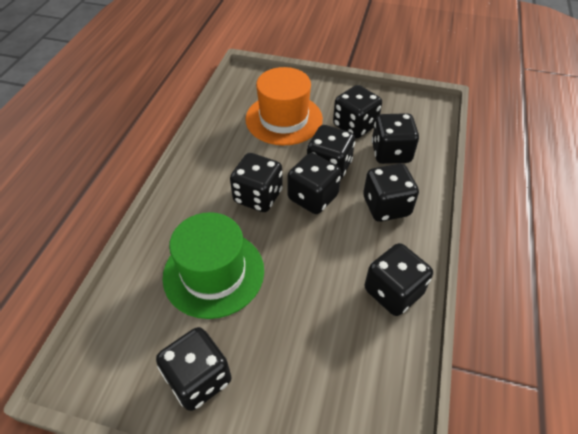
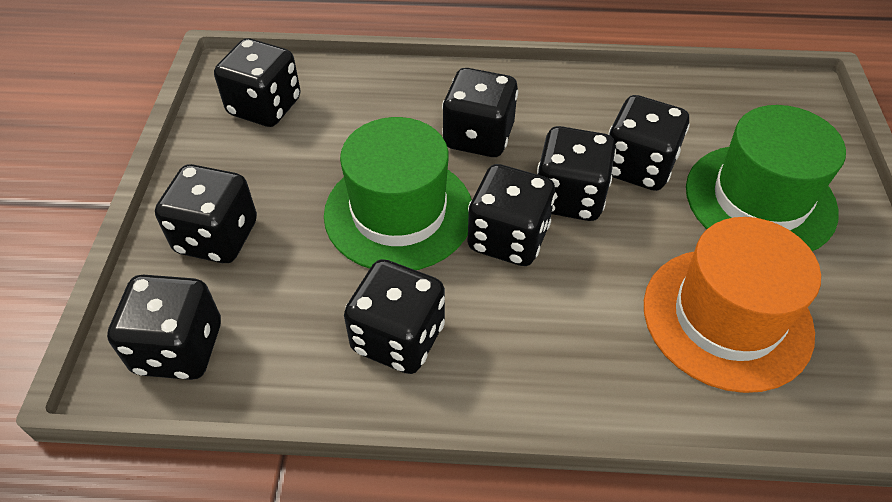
green hat: [162,212,264,319] = 1 -> [324,117,472,270] [686,105,846,251] = 2

